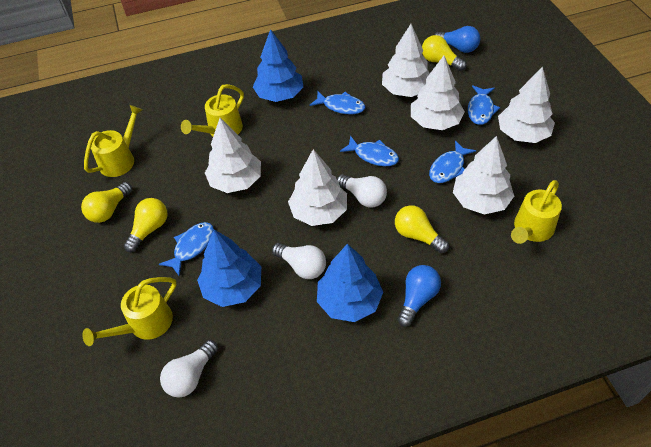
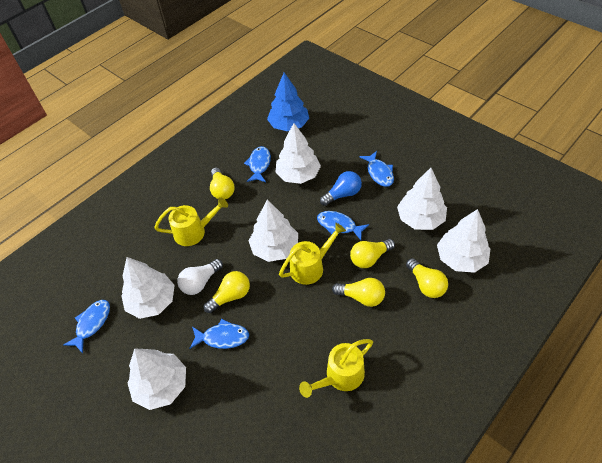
blue light bulb: [397,265,441,327] [434,26,480,53] = 2 -> [320,171,362,206] = 1
blue tree: [197,230,261,307] [253,29,303,102] [317,244,383,322] = 3 -> [267,72,309,131] = 1
white light bulb: [160,340,218,397] [272,243,326,279] [337,174,387,207] = 3 -> [177,259,223,295] = 1
yellow light bulb: [81,182,132,223] [124,198,168,252] [395,205,449,253] [422,35,466,71] = 4 -> [203,271,250,313] [210,168,235,199] [332,278,385,307] [350,239,395,268] [406,258,448,298] = 5
yellow watering can: [82,277,177,346] [84,105,143,177] [181,84,244,136] [511,180,562,244] = 4 -> [154,197,228,246] [279,223,346,285] [299,339,373,398] = 3

